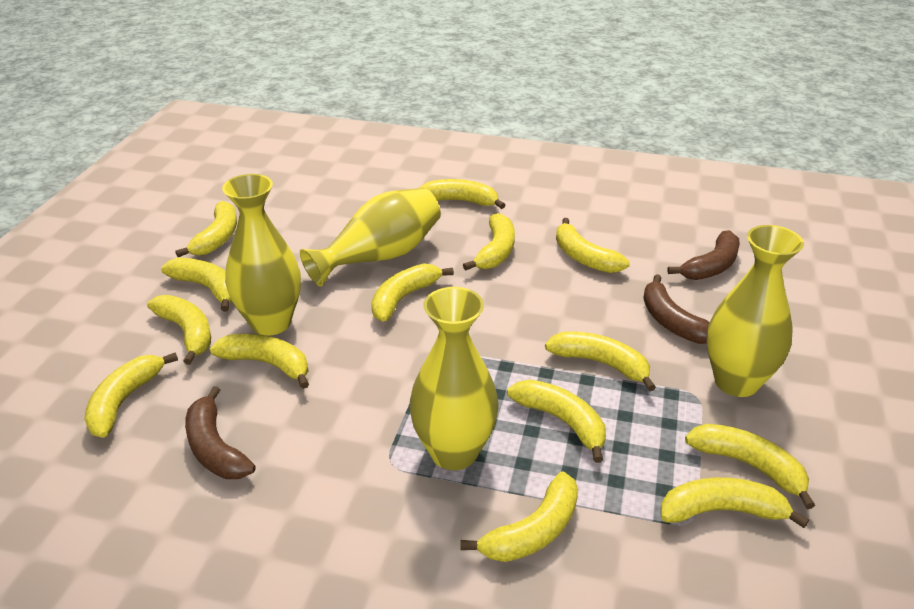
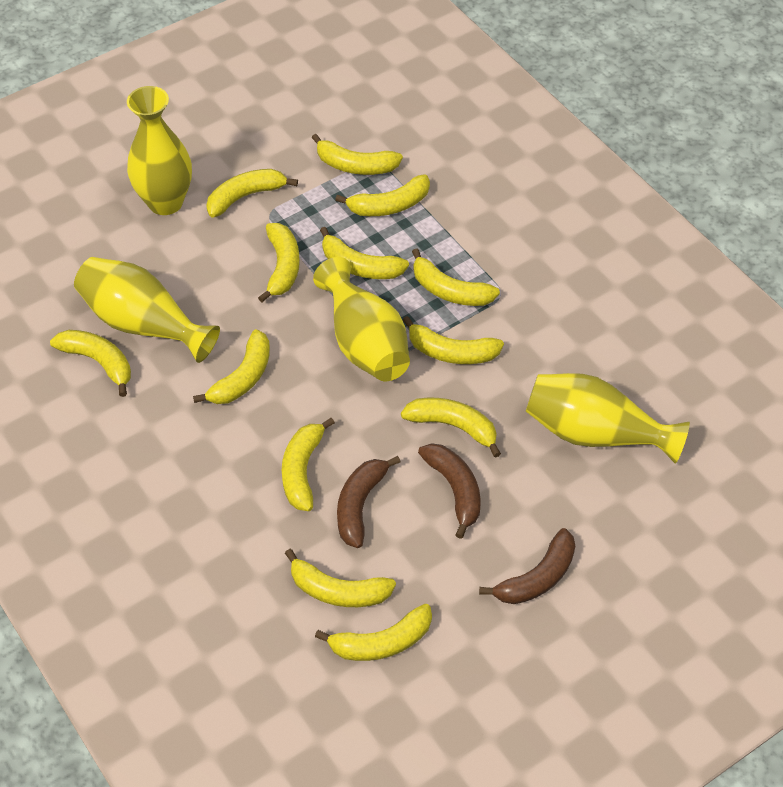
yellow banana: [84,352,178,438] [147,295,211,365] [161,257,232,312] [175,201,237,257] [210,334,309,389] [371,264,454,322] [419,179,505,209] [460,471,578,562] [463,213,515,270] [507,380,606,463] [545,332,656,391] [556,218,630,273] [661,477,809,528] [685,424,815,509] = 14 -> [50,330,131,397] [193,329,270,404] [206,169,298,218] [258,223,300,302] [282,418,335,511] [285,549,396,607] [312,134,403,175] [315,604,432,661] [320,227,409,279] [335,174,430,216] [401,398,501,458] [402,316,504,364] [412,248,500,306] = 13

